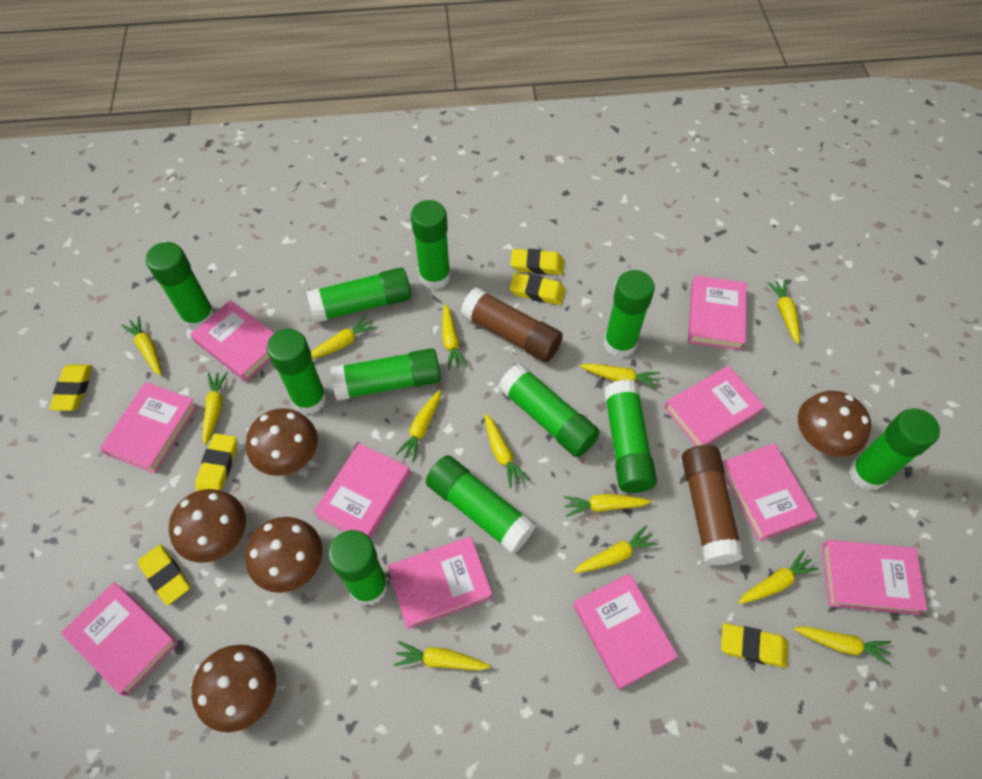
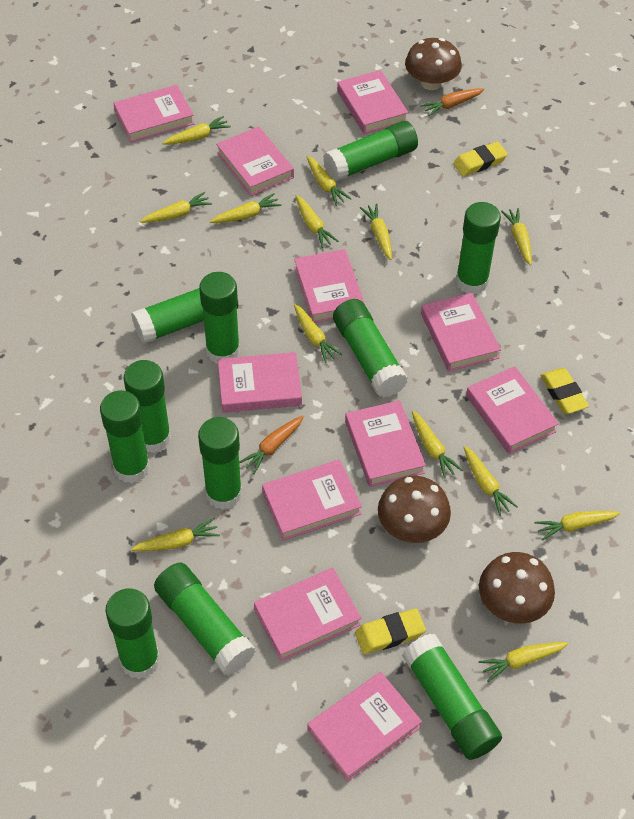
brown glue stick: [461,287,563,362] [682,445,744,565] = 2 -> none = 0
brown mushroom: [169,489,246,563] [191,645,276,733] [245,517,323,593] [246,408,318,476] [798,391,871,457] = 5 -> [378,476,451,543] [405,38,462,90] [479,552,555,624] = 3
orange carrot: none = 0 -> [239,416,304,474] [421,88,484,116] = 2
pink book: [61,582,178,696] [100,382,198,474] [190,300,274,382] [314,443,410,539] [388,536,492,629] [573,573,678,690] [664,366,765,446] [688,275,747,351] [723,443,818,541] [822,540,927,615] = 10 -> [114,85,195,143] [216,126,294,196] [218,352,302,413] [254,568,361,661] [262,459,362,541] [294,249,365,323] [307,672,422,782] [337,70,408,134] [345,400,426,487] [421,293,501,372] [466,366,559,454] = 11
yellow eraser: [49,364,93,411] [138,544,190,606] [195,433,237,491] [510,273,566,305] [511,249,564,275] [721,623,788,668] = 6 -> [355,608,426,654] [453,142,508,176] [540,368,589,414] = 3

